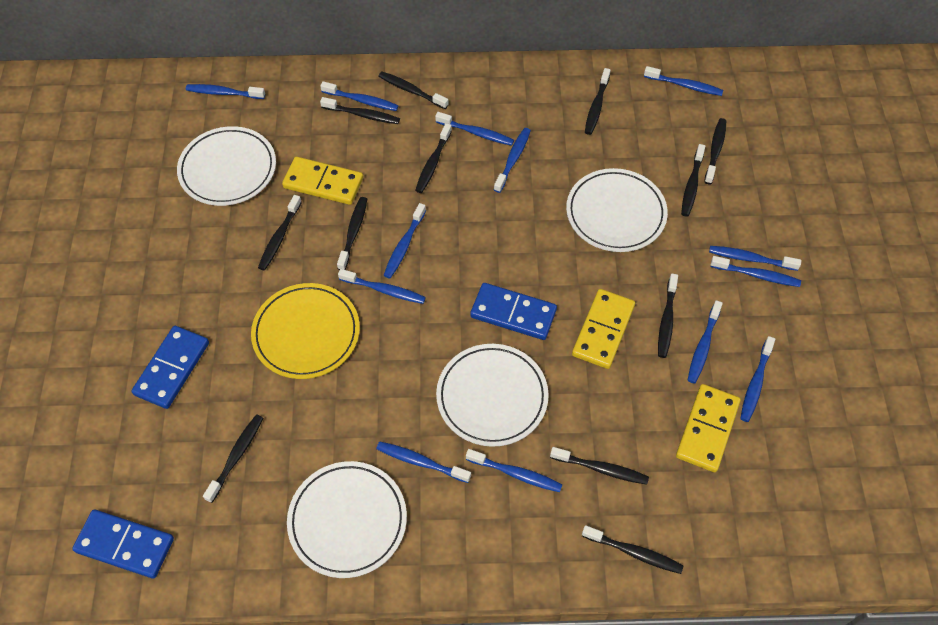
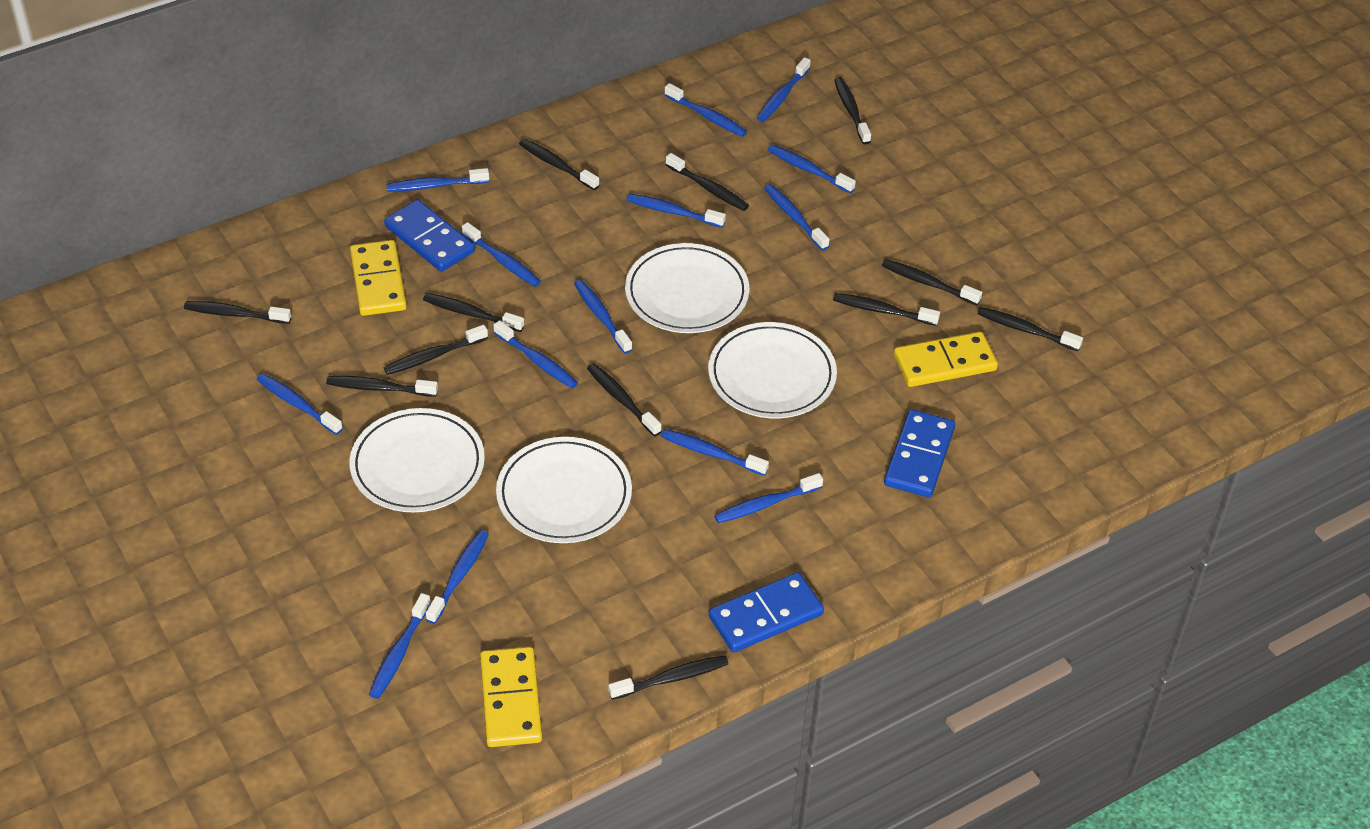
blue toothbrush: [186,84,265,99] [320,81,399,111] [338,269,426,304] [376,442,471,483] [383,203,426,278] [435,112,514,146] [466,449,563,492] [494,128,531,193] [644,66,723,96] [688,300,723,384] [709,246,801,271] [710,256,801,287] [740,336,775,422] = 13 -> [257,373,343,435] [369,593,431,699] [386,168,489,192] [426,530,489,624] [462,222,541,287] [494,320,578,388] [574,280,632,354] [626,194,726,228] [661,429,769,476] [665,83,747,137] [714,473,823,523] [757,57,811,122] [764,184,829,251] [768,145,856,193] = 14
yellow plate: [251,283,360,379] = 1 -> none = 0

